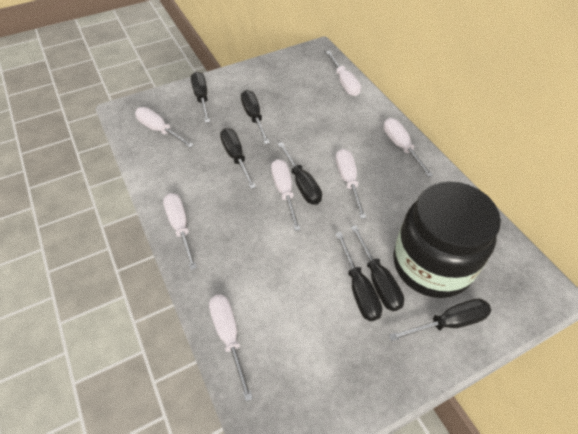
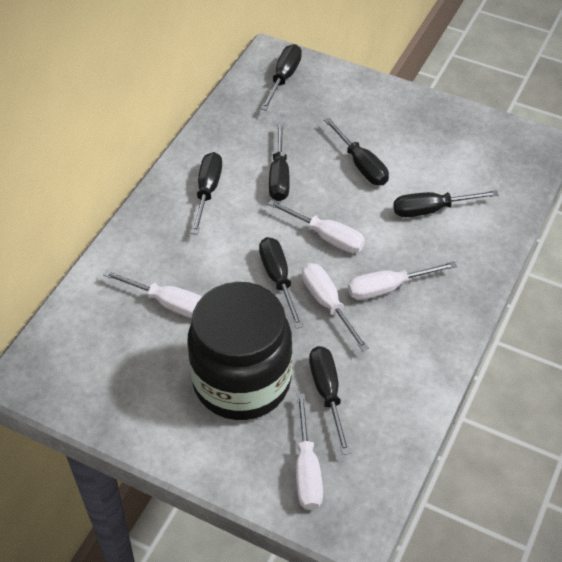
white screwdriver: [135,107,194,148] [163,193,197,270] [209,294,253,401] [271,159,301,231] [326,51,361,96] [336,149,366,219] [384,118,433,177] = 7 -> [103,270,202,318] [268,200,365,253] [296,393,323,510] [302,263,369,351] [348,261,457,300] = 5

